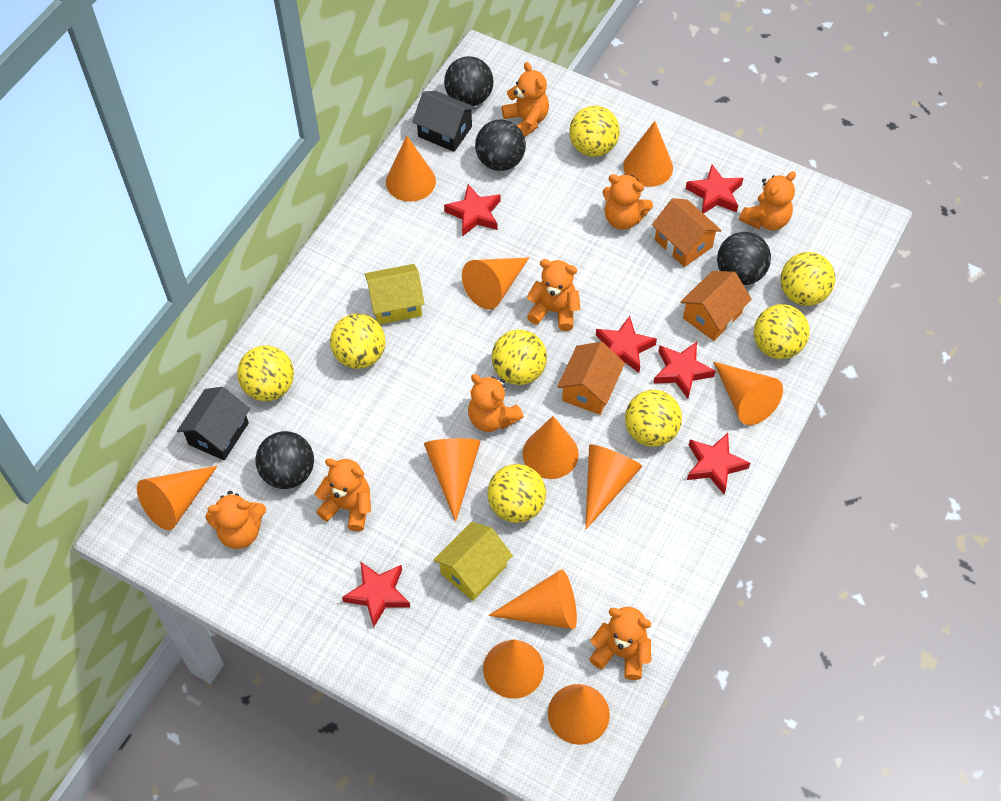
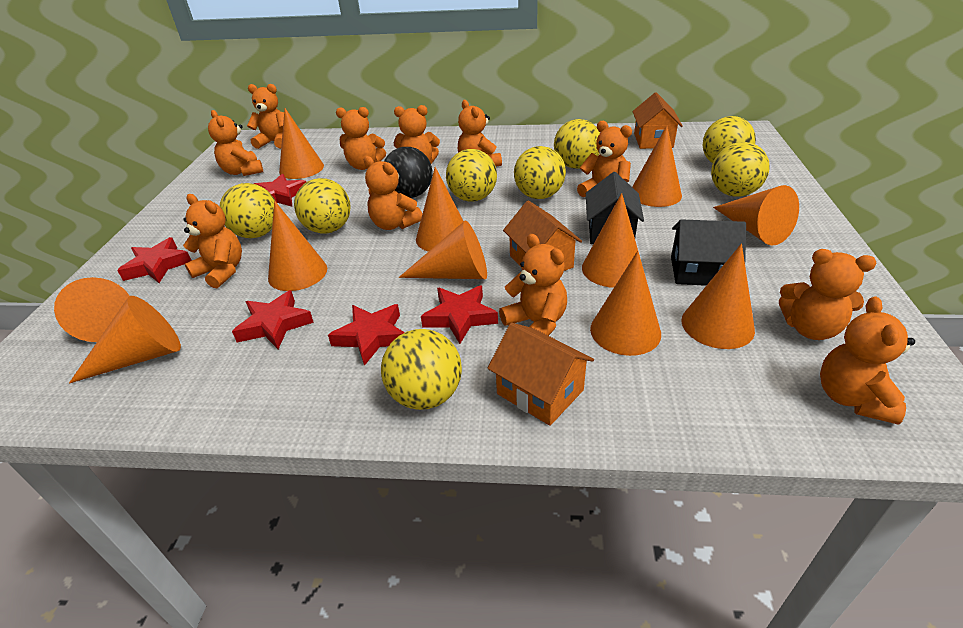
black ball: [255,431,314,489] [444,56,493,106] [475,120,526,171] [717,232,771,285] = 4 -> [384,147,433,198] = 1
orange teddy bear: [205,491,266,549] [315,458,371,531] [468,374,524,432] [502,62,549,137] [526,259,580,331] [589,607,651,680] [602,174,653,230] [739,171,796,230] = 8 -> [183,194,242,288] [208,110,263,176] [247,84,284,149] [336,107,386,170] [364,156,422,230] [394,105,440,164] [458,100,502,167] [499,234,567,336] [577,121,632,197] [779,249,877,340] [820,297,915,425] = 11
red star: [342,561,410,627] [444,184,501,237] [596,316,657,373] [653,342,716,399] [686,164,743,214] [687,433,750,494] = 6 -> [117,237,192,283] [232,290,314,349] [254,174,306,207] [328,304,405,366] [421,285,498,344] = 5
yellow house: [365,264,425,324] [433,522,513,601] = 2 -> none = 0

